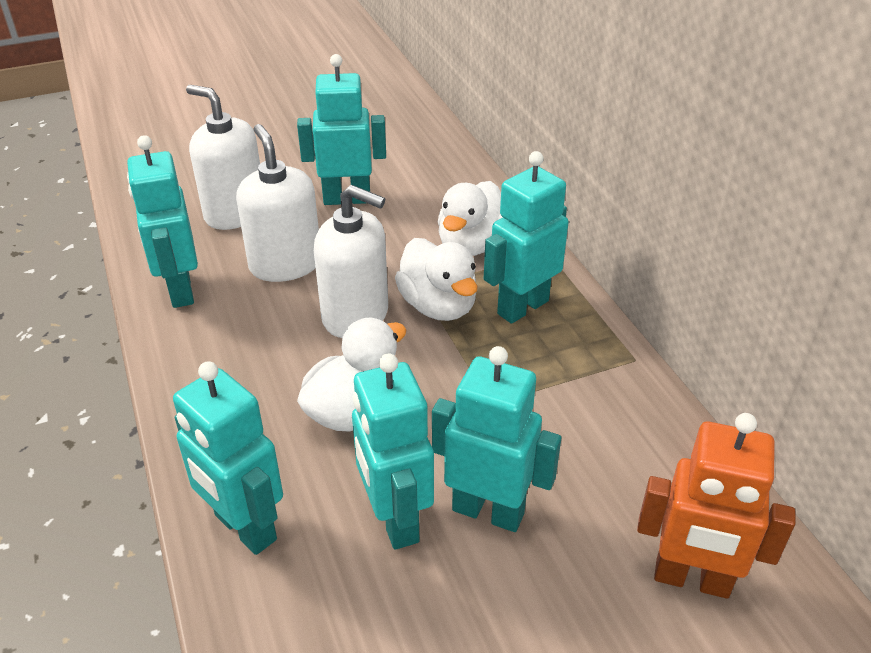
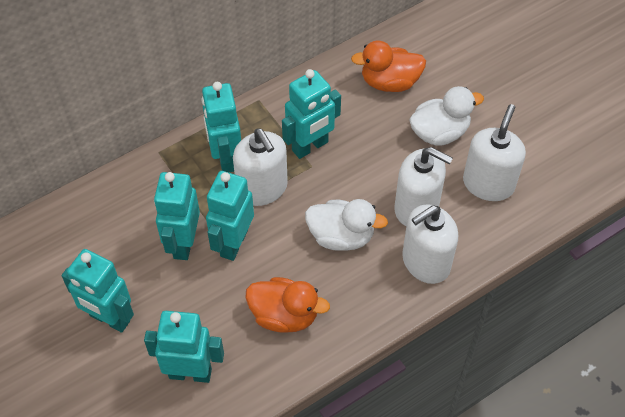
orange duck: none = 0 -> [246,277,330,333] [351,41,426,92] = 2
orange robot: [637,413,796,599] = 1 -> none = 0
white duck: [297,318,407,432] [395,238,478,321] [438,181,503,256] = 3 -> [305,199,388,251] [409,86,484,146] = 2
white soap dispenser: [186,85,260,230] [236,124,319,282] [314,185,388,338] = 3 -> [233,128,288,206] [394,147,453,226] [402,204,458,284] [463,104,526,201] = 4

